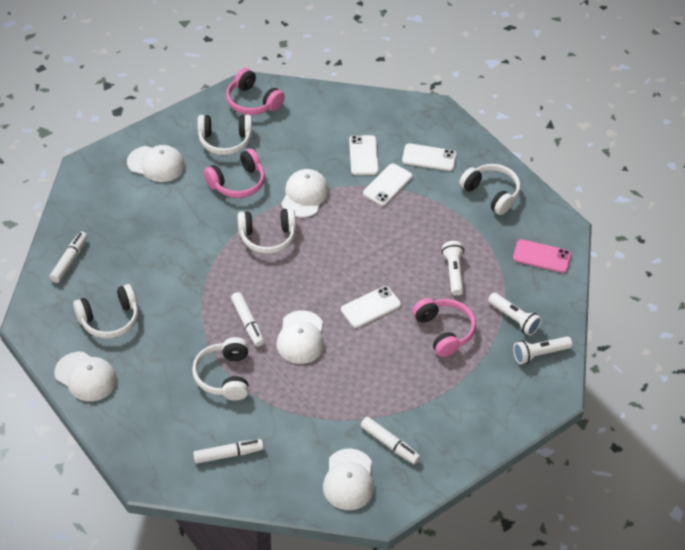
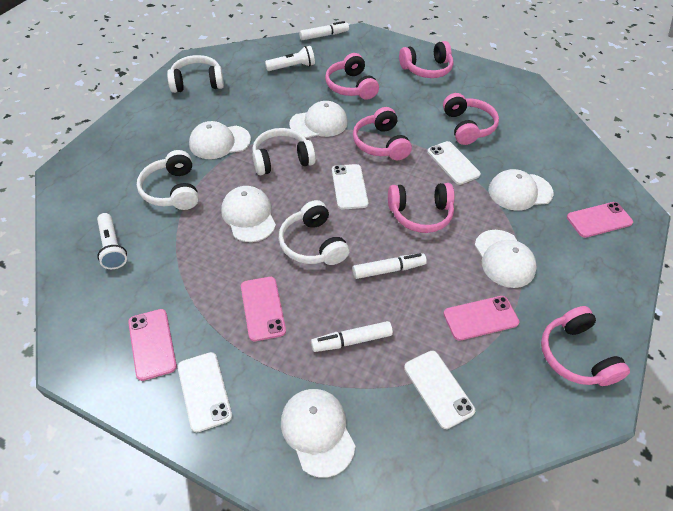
pink headphones: [204,149,265,198] [226,68,285,115] [412,298,476,357] = 3 -> [325,53,379,100] [353,107,412,160] [388,183,455,233] [399,41,453,78] [443,93,499,145] [541,306,630,386] = 6
pink phone: [513,239,571,273] = 1 -> [128,309,177,381] [241,277,286,341] [443,296,519,341] [567,202,633,238] = 4
white cap: [54,352,117,401] [127,145,185,182] [276,310,324,364] [281,169,329,218] [323,449,374,510] = 5 -> [189,121,251,159] [221,186,276,242] [281,389,355,478] [289,101,348,138] [475,230,537,288] [488,169,553,211] = 6
white flashlight: [442,241,464,296] [488,293,542,336] [513,336,572,364] = 3 -> [97,213,127,269] [265,46,315,71] = 2
white headphones: [73,284,138,338] [192,337,249,401] [198,115,252,155] [237,208,296,254] [459,164,521,215] = 5 -> [137,150,199,210] [167,55,224,93] [252,128,316,175] [279,200,349,265] = 4
white marker: [49,231,88,283] [193,439,264,464] [231,292,264,347] [361,417,420,464] = 4 -> [299,21,349,40] [311,321,393,352] [353,253,427,279] = 3

